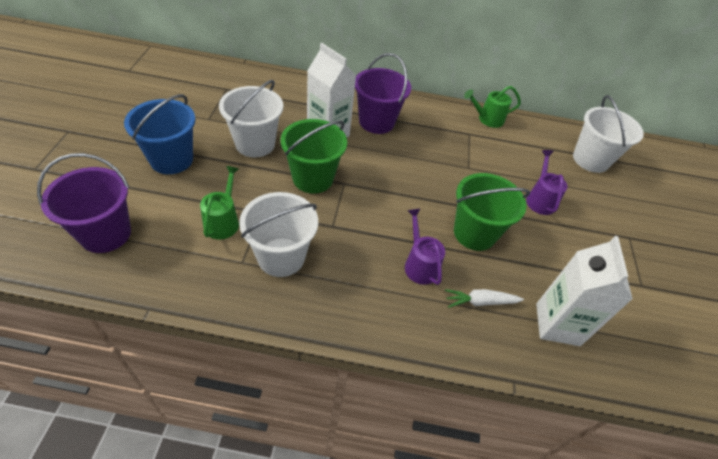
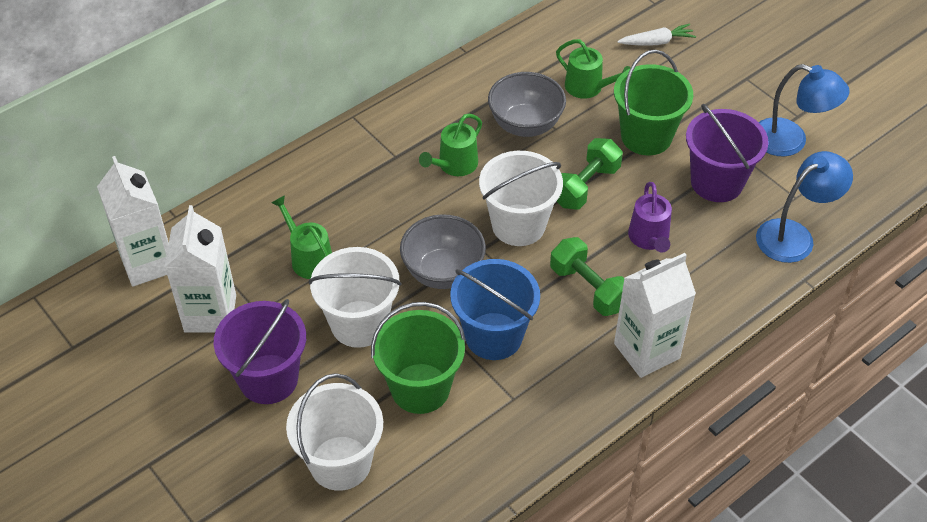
blue lamp: none = 0 -> [756,151,853,263] [759,64,850,157] = 2
green dumbbell: none = 0 -> [550,237,624,316] [557,138,623,209] = 2
green watering can: [200,166,239,239] [464,86,521,128] = 2 -> [271,195,332,279] [419,114,482,176] [556,39,631,99] = 3
grey bowl: none = 0 -> [400,214,486,289] [488,72,566,137] = 2
purple watering can: [405,209,445,285] [526,150,568,215] = 2 -> [628,182,672,253] = 1
white carton: [307,43,356,137] [536,236,633,346] = 2 -> [97,156,169,287] [165,205,236,332] [614,253,696,378] = 3

